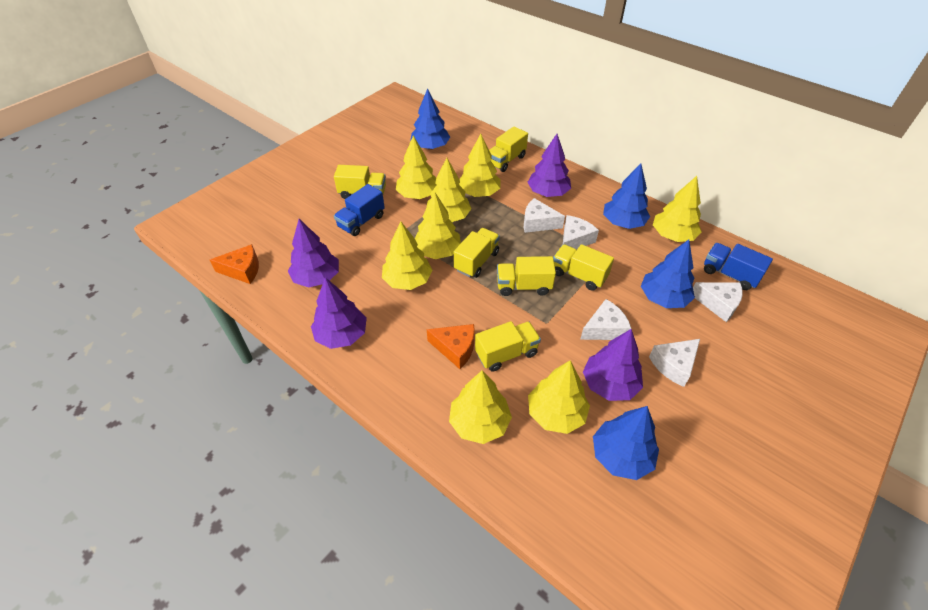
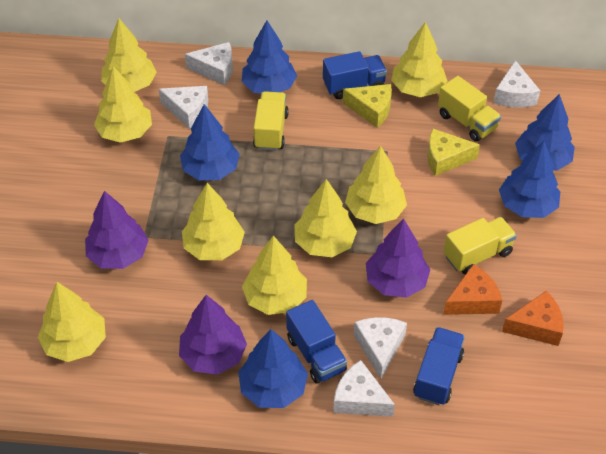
blue tree: [411,88,450,150] [593,406,659,480] [603,163,650,229] [641,240,695,308] = 4 -> [180,104,240,180] [238,329,308,408] [242,20,297,94] [499,141,560,218] [515,94,575,171] = 5
blue truck: [334,184,385,236] [704,243,773,290] = 2 -> [286,300,347,383] [323,51,387,99] [413,327,465,405] = 3
purple tree: [288,219,339,287] [311,277,367,349] [527,134,571,197] [583,329,643,401] = 4 -> [85,191,149,269] [179,295,247,375] [366,219,430,298] = 3
yellow cheese: none = 0 -> [343,84,392,128] [427,129,480,176] = 2
yellow truck: [334,165,386,199] [454,228,500,278] [475,321,541,372] [489,127,528,172] [497,256,556,296] [553,244,614,291] = 6 -> [253,91,289,151] [438,76,501,142] [444,217,517,275] = 3

